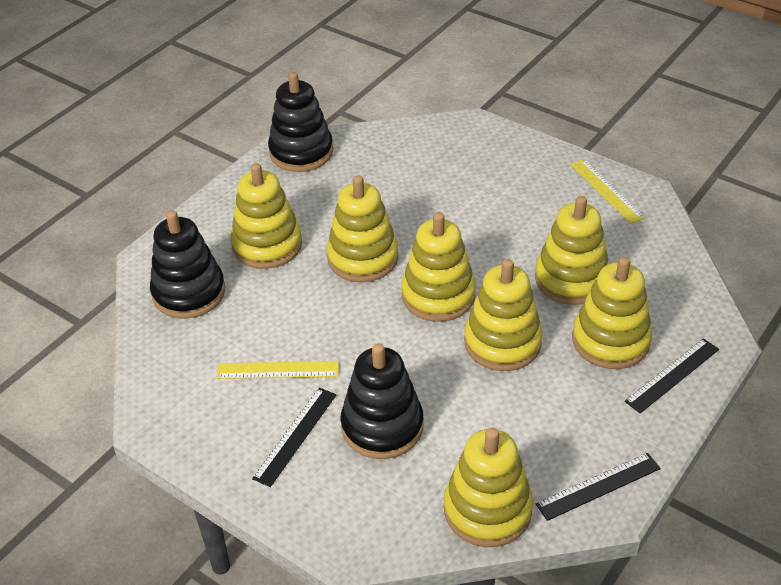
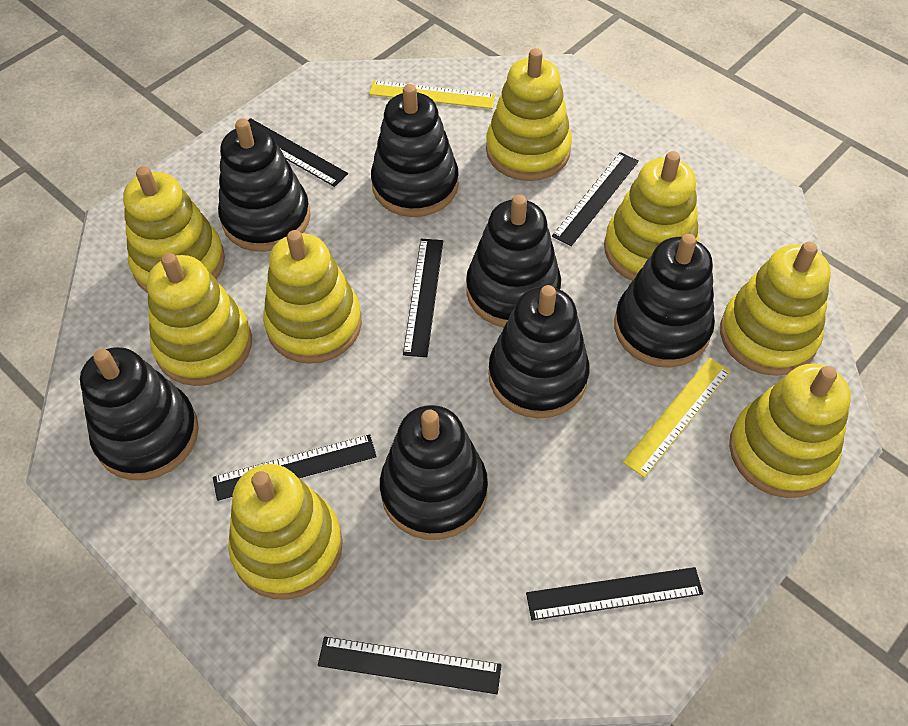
black ruler: [252,388,336,487] [536,453,661,521] [624,338,719,413] = 3 -> [213,434,377,501] [248,118,348,187] [318,637,501,694] [403,239,443,357] [526,567,703,620] [552,152,639,246] = 6
black stacking toy: [150,210,225,319] [268,72,333,172] [341,343,424,459] = 3 -> [80,347,199,480] [218,119,311,252] [371,84,459,217] [380,405,488,540] [466,195,561,327] [488,285,589,418] [614,234,715,368] = 7
yellow stacking toy: [230,163,302,269] [326,175,399,282] [401,212,476,322] [444,428,533,547] [464,259,543,371] [535,196,609,305] [572,257,652,369] = 7 -> [123,166,225,293] [147,253,252,386] [228,464,343,600] [263,230,362,364] [486,48,572,181] [604,151,699,281] [720,242,831,376] [729,364,851,498] = 8

